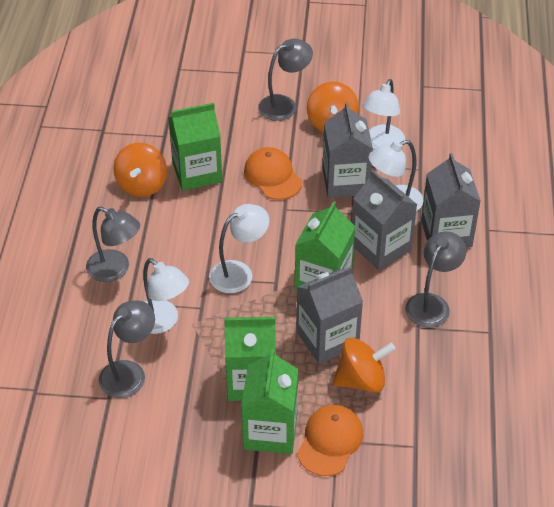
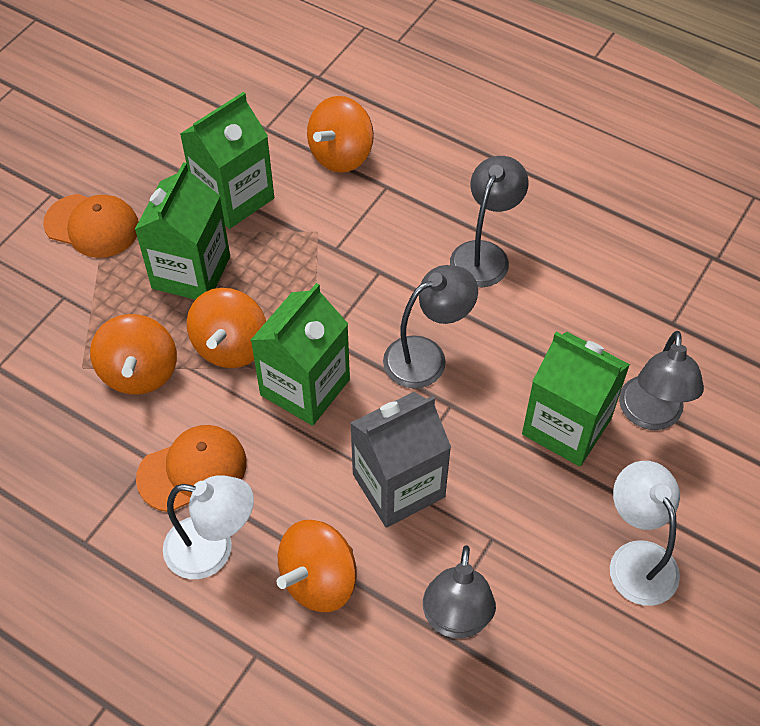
grey carton: [296,266,363,364] [323,102,373,198] [352,170,417,270] [421,153,481,248] = 4 -> [350,392,451,528] = 1
orange spinning top: [113,143,167,197] [307,82,359,132] [333,338,395,393] = 3 -> [90,314,177,395] [187,288,266,368] [276,520,357,612] [307,96,374,173] = 4
white lamp: [143,258,189,334] [209,204,269,293] [363,79,405,149] [369,140,423,212] = 4 -> [163,475,254,579] [610,461,680,606] = 2

